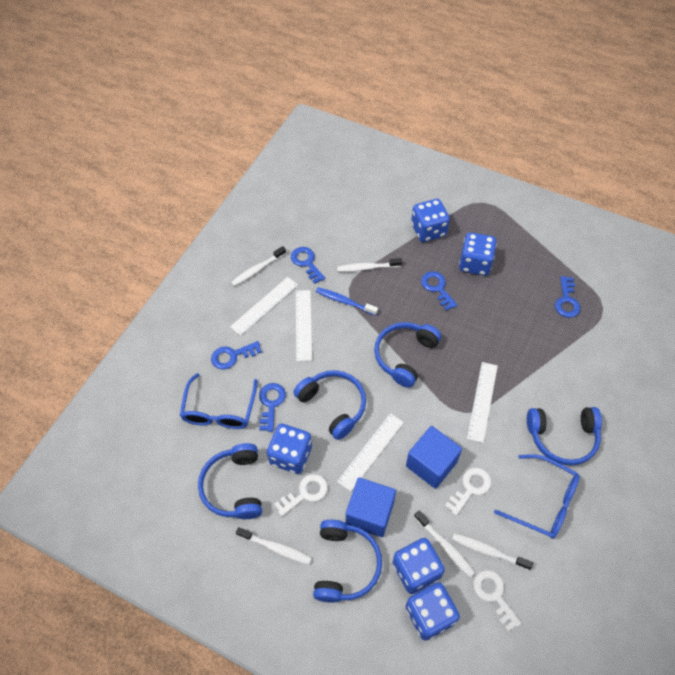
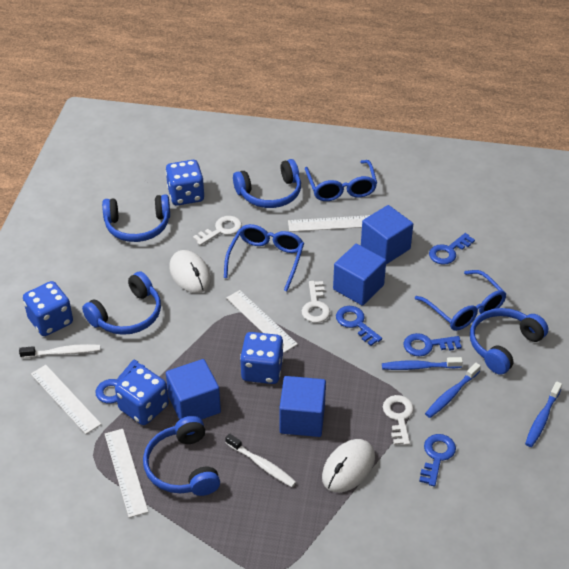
blue cube: [346,478,396,537] [406,426,462,489] = 2 -> [166,359,221,420] [279,376,326,437] [333,244,386,306] [361,205,413,264] = 4
blue dice: [267,424,312,474] [393,538,445,594] [406,582,460,641] [411,199,450,242] [459,232,497,276] = 5 -> [23,281,73,336] [115,365,169,425] [166,160,205,206] [240,332,283,384] = 4
blue glasses: [180,373,258,429] [494,454,580,539] = 2 -> [224,224,304,291] [305,160,377,201] [415,270,506,331] = 3
blue toothbrush: [316,287,378,316] = 1 -> [382,357,463,370] [425,363,481,418] [525,381,562,447] = 3
white mouse: none = 0 -> [169,250,211,293] [322,439,375,492] = 2
white toothbrush: [231,246,286,286] [236,527,312,565] [337,258,402,272] [414,511,475,577] [452,533,533,571] = 5 -> [19,344,100,358] [225,433,296,487] = 2

